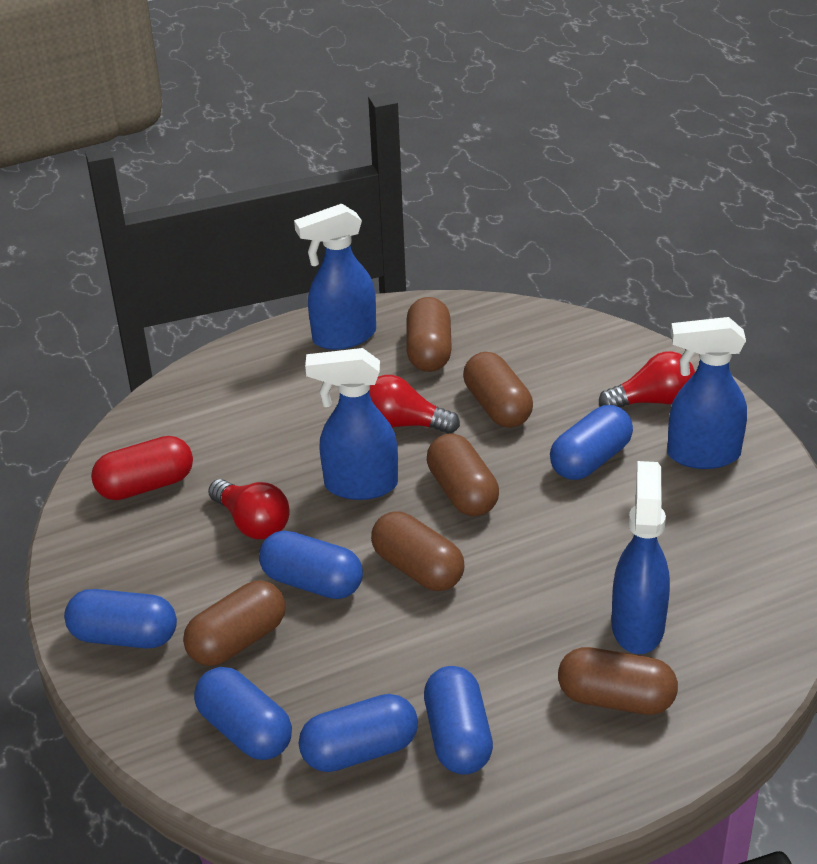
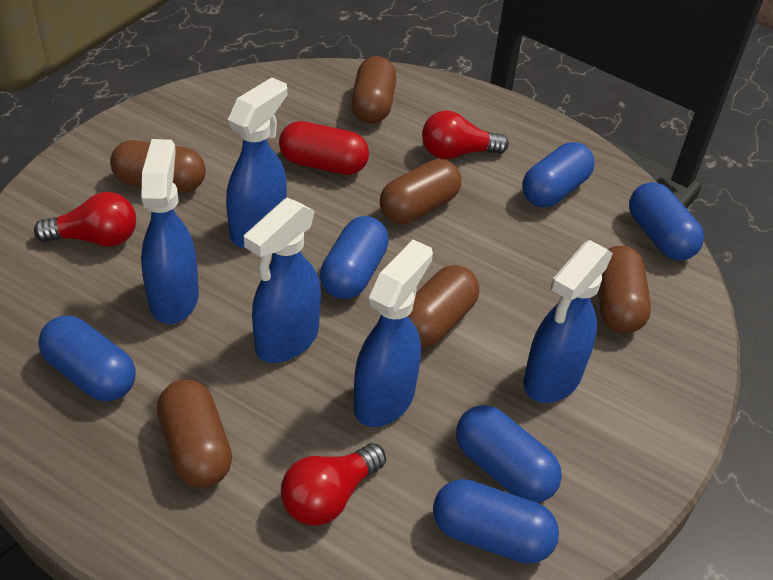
blue spray bottle: [294,204,376,350] [305,348,398,500] [611,461,670,654] [667,317,747,469] = 4 -> [141,139,199,324] [226,77,287,248] [244,198,321,363] [354,239,433,427] [524,240,613,403] = 5

